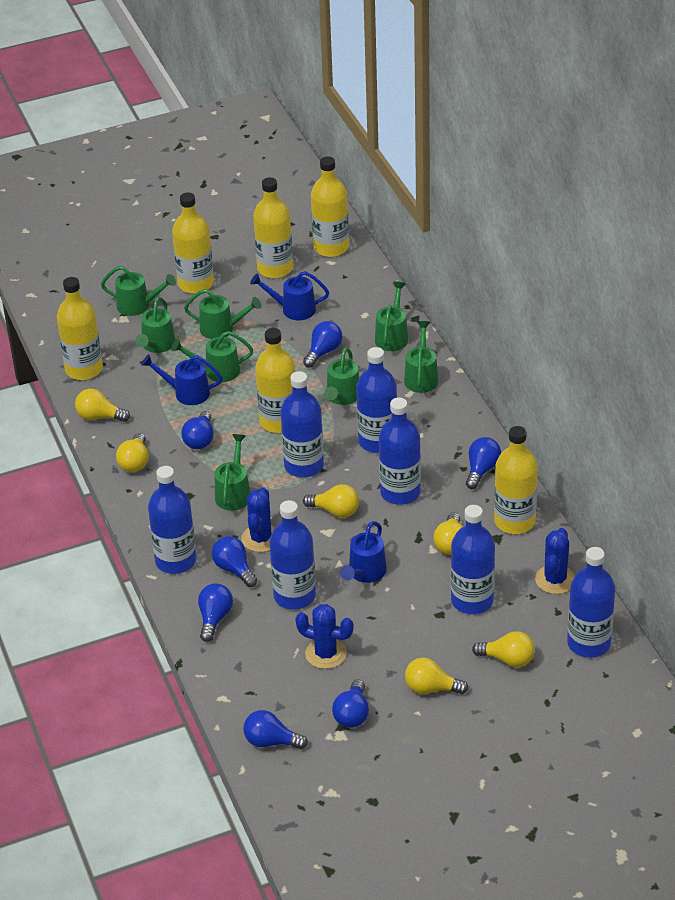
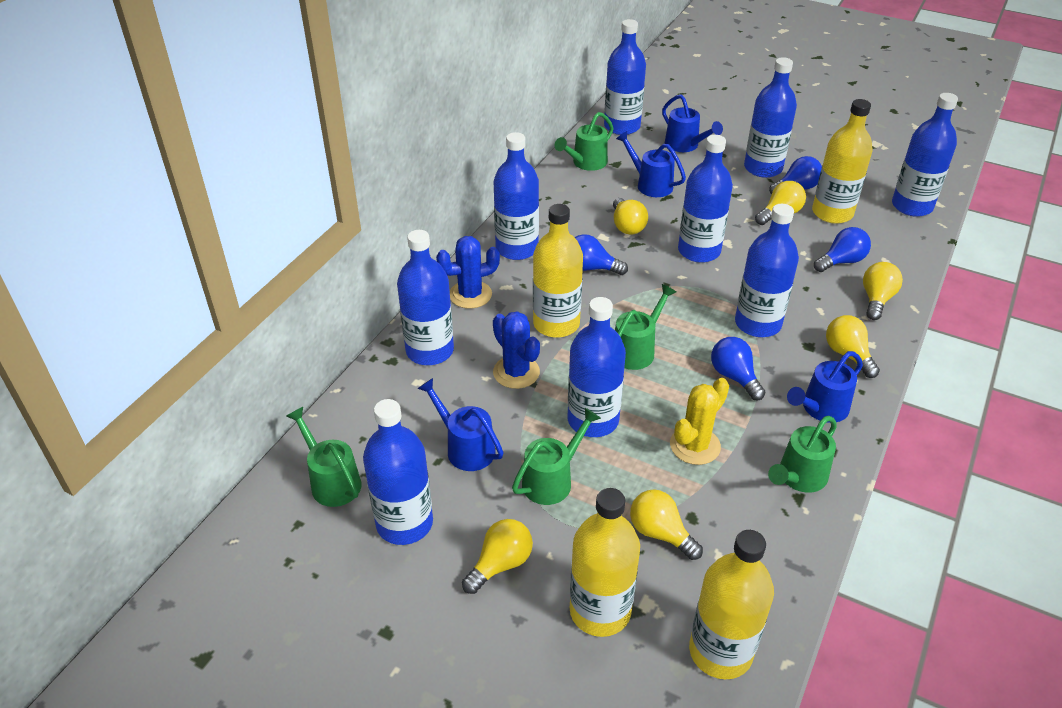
blue bottle: [148,466,196,574] [269,500,316,610] [281,371,324,478] [356,347,397,453] [379,398,421,505] [451,505,495,614] [567,547,615,658] = 7 -> [363,399,433,545] [397,230,454,365] [494,132,539,260] [568,297,626,437] [604,19,646,135] [678,135,733,263] [735,204,799,337] [744,57,797,178] [892,93,958,217] = 9
blue cactus: [241,487,275,552] [295,604,354,669] [535,528,575,594] = 3 -> [436,236,500,309] [493,311,540,389] = 2
blue light bulb: [181,411,214,449] [198,583,233,642] [212,536,257,587] [243,710,308,749] [303,321,342,368] [332,679,369,728] [466,437,501,489] = 7 -> [574,234,628,275] [711,337,765,400] [769,156,822,194] [814,227,871,272] = 4
blue watering can: [141,354,223,405] [250,271,329,320] [340,521,387,583] = 3 -> [417,378,504,471] [616,131,686,197] [662,94,723,152] [787,351,863,423] = 4
green watering can: [101,266,176,316] [136,297,175,353] [171,331,253,382] [184,289,261,339] [215,434,250,511] [324,347,359,405] [375,281,408,351] [404,321,438,393] = 8 -> [286,407,361,507] [512,408,601,505] [555,112,614,171] [615,284,676,370] [768,416,837,493] = 5
yellow bottle: [57,277,103,380] [172,192,214,294] [253,177,293,278] [255,328,295,433] [311,156,349,257] [494,426,538,534] = 6 -> [533,204,583,338] [570,488,640,637] [689,530,774,679] [812,99,873,224] = 4
yellow cactus: none = 0 -> [670,378,729,465] = 1

